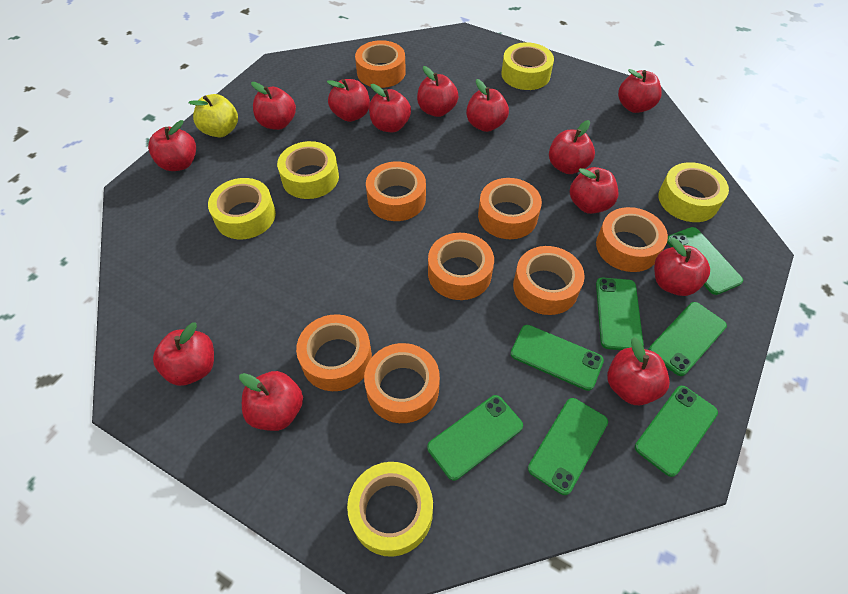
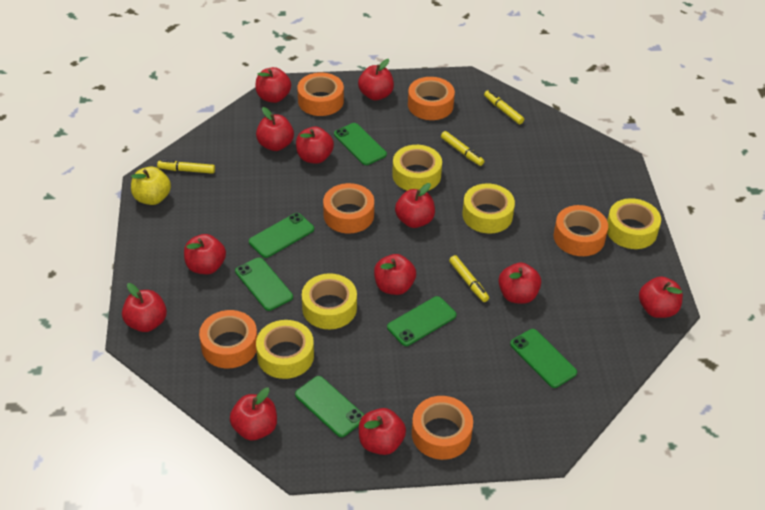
green phone: [427,395,523,481] [510,325,604,391] [528,398,608,495] [596,277,644,350] [635,386,718,477] [648,302,727,376] [667,227,743,295] = 7 -> [235,257,293,311] [249,213,314,258] [295,376,364,437] [334,123,387,165] [387,296,457,346] [510,329,577,388] = 6
orange tape: [296,314,372,391] [355,40,406,88] [364,343,440,423] [366,161,426,221] [428,233,494,300] [478,178,542,239] [513,246,585,315] [596,207,668,272] = 8 -> [199,310,257,368] [297,73,344,116] [323,183,374,233] [408,77,455,120] [412,396,473,460] [554,205,608,256] = 6
red apple: [148,120,196,171] [153,323,214,386] [239,371,303,431] [251,82,296,130] [327,79,370,122] [369,84,411,132] [417,66,458,117] [466,79,509,132] [549,120,595,174] [570,167,618,214] [607,337,670,405] [618,69,662,113] [654,238,710,296] = 13 -> [122,283,167,332] [184,234,226,274] [230,388,277,440] [255,67,291,103] [256,107,294,151] [296,127,334,164] [358,59,394,100] [359,408,406,455] [374,254,416,295] [395,183,435,228] [498,262,541,304] [639,276,683,318] = 12
yellow marker: none = 0 -> [157,160,215,174] [441,131,484,166] [449,255,489,302] [484,90,524,124] = 4

